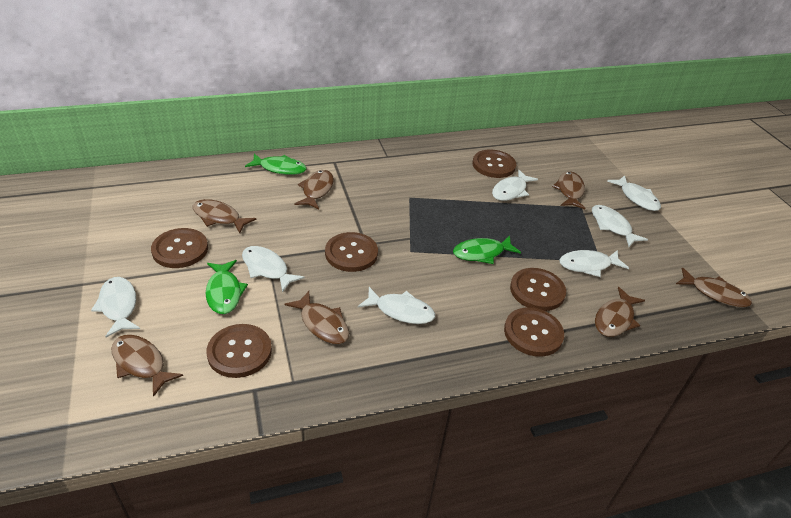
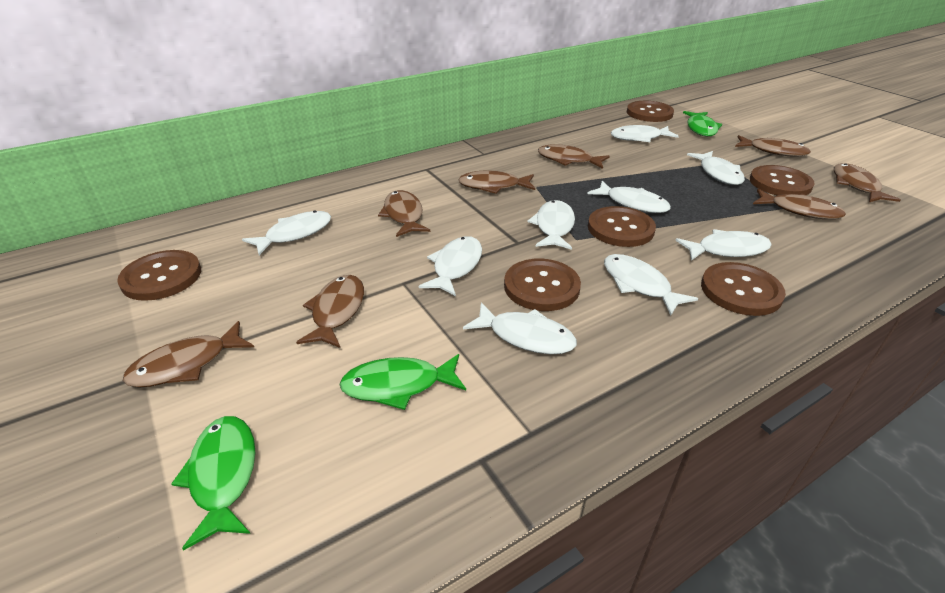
brown fish: [111,335,183,397] [193,199,256,233] [285,291,349,344] [295,170,334,209] [552,171,585,209] [595,287,645,337] [676,268,752,308] = 7 -> [123,321,254,388] [296,275,364,348] [378,190,430,237] [458,170,535,194] [538,144,610,169] [735,135,811,157] [753,189,846,219] [834,163,901,202] = 8
white fish: [91,277,140,337] [242,246,305,293] [358,287,435,324] [492,170,538,201] [559,250,629,277] [592,205,648,247] [607,175,661,211] = 7 -> [242,210,331,255] [419,236,482,296] [463,302,577,354] [528,200,575,250] [588,181,671,213] [604,254,698,316] [611,125,679,142] [675,229,772,261] [687,151,745,185] = 9

